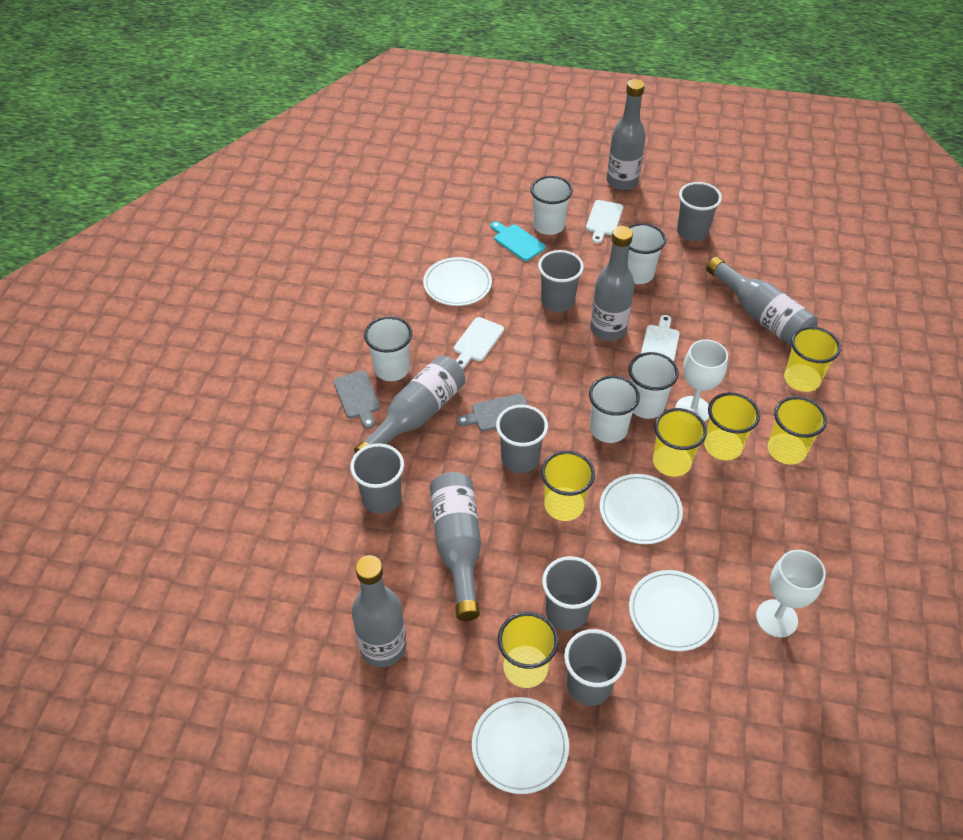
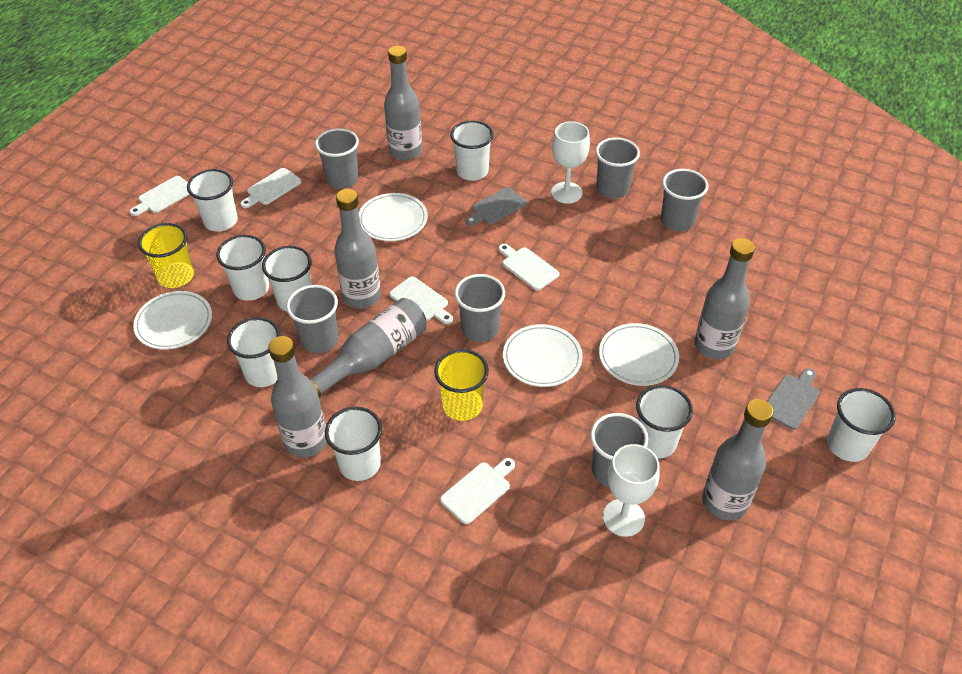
turquoise cutting board: [491,221,546,261] = 1 -> none = 0
white cup: [364,316,412,381] [530,176,573,235] [589,376,640,443] [628,223,666,284] [628,352,679,419] = 5 -> [187,169,238,232] [216,235,269,301] [227,317,280,387] [262,246,312,311] [325,407,382,481] [450,121,494,181] [636,385,693,458] [827,388,896,462] = 8
white cutting board: [454,317,504,369] [586,200,623,244] [641,315,680,361] = 3 -> [130,176,189,216] [241,168,301,208] [389,276,453,324] [440,458,515,524] [498,244,559,291] = 5
yellow cup: [498,612,559,688] [541,451,595,521] [653,408,707,477] [704,392,760,460] [768,396,827,464] [784,326,841,392] = 6 -> [138,223,194,288] [434,349,489,421] = 2

